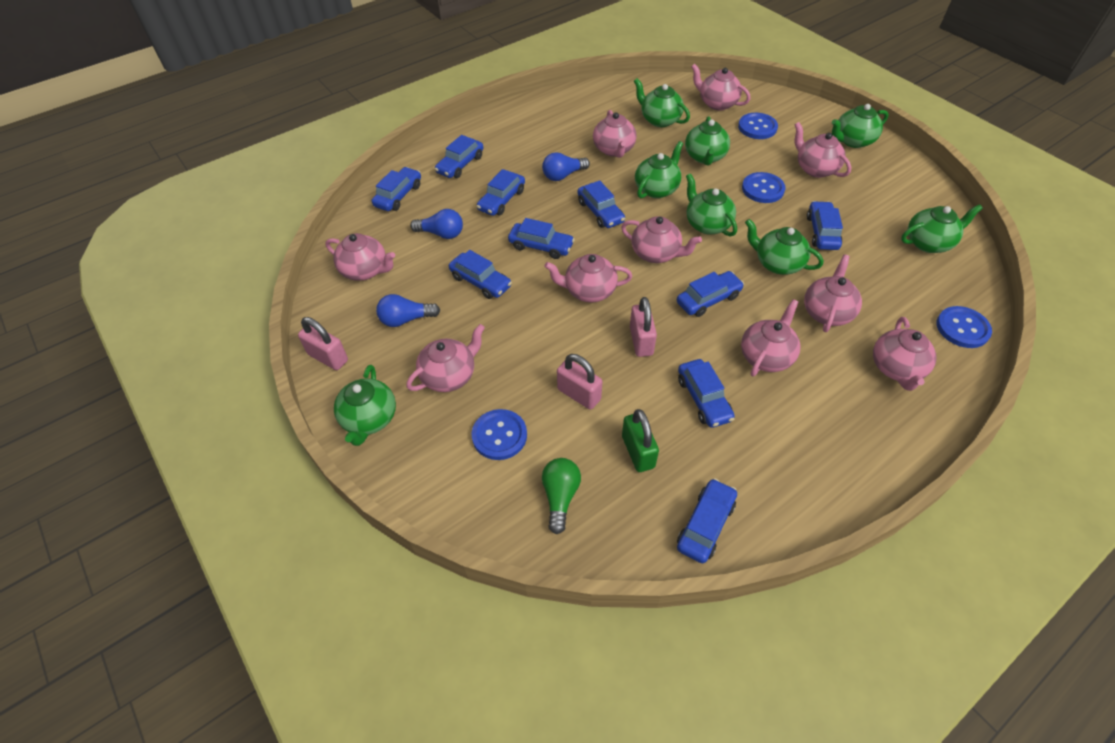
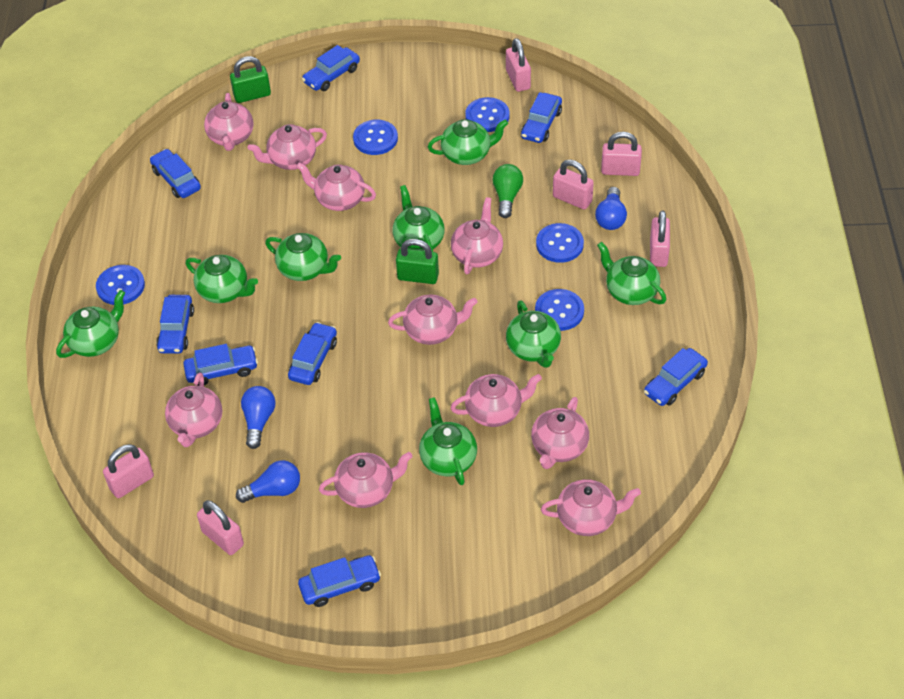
blue button: [471,409,527,460] [738,113,778,139] [742,172,785,203] [936,306,992,348] = 4 -> [96,265,145,305] [353,120,398,155] [465,97,510,132] [535,289,584,331] [536,223,584,263] = 5
blue car: [372,167,421,211] [434,135,483,178] [449,250,512,299] [477,169,525,216] [508,218,575,259] [578,180,625,228] [677,271,744,317] [677,478,737,563] [678,359,735,428] [807,201,843,250] = 10 -> [150,149,201,198] [156,295,194,354] [183,344,258,386] [288,322,337,385] [298,555,381,607] [302,45,360,91] [521,92,562,143] [644,348,708,406] = 8
green padlock: [622,409,659,472] = 1 -> [230,56,271,103] [396,239,439,284] = 2
pink padlock: [298,317,348,370] [557,354,602,410] [630,297,657,357] = 3 -> [103,444,154,498] [197,500,244,555] [506,38,531,92] [553,160,594,210] [601,132,642,176] [650,210,670,267] = 6

